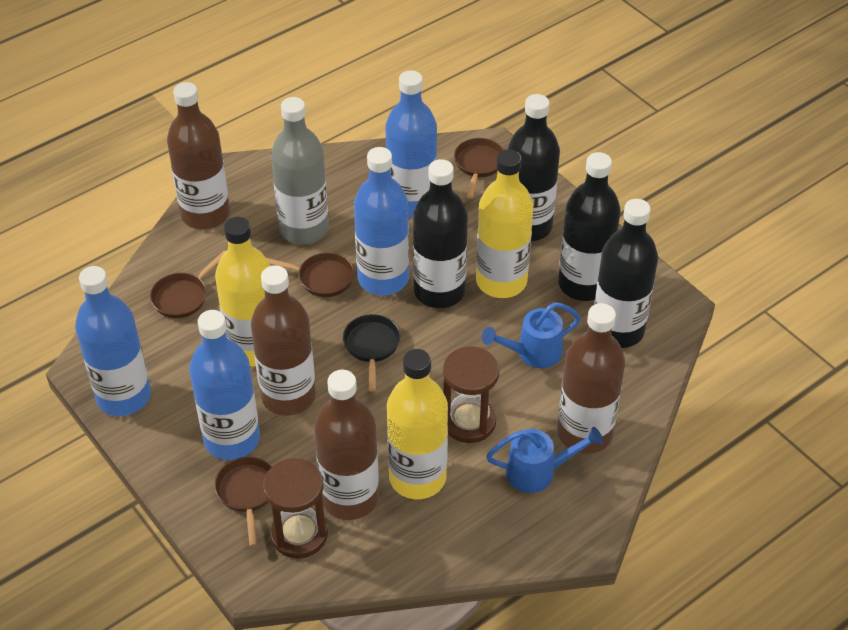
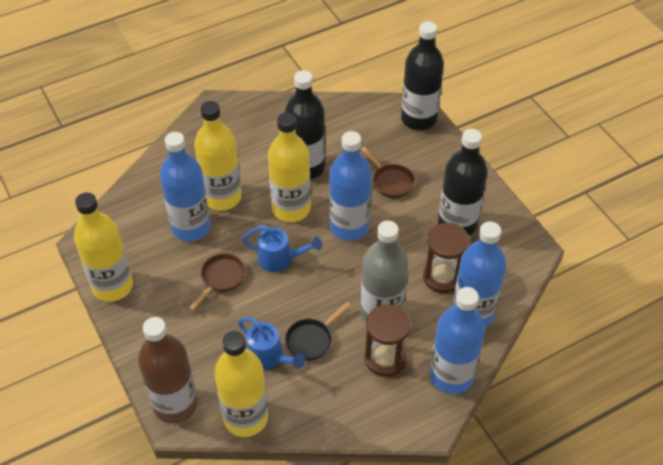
black bottle: [413,159,468,308] [508,94,560,241] [558,152,621,301] [594,199,658,348] = 4 -> [284,70,325,179] [401,21,444,130] [438,129,487,236] = 3
brown bottle: [167,82,230,229] [251,265,316,416] [314,370,379,520] [557,303,625,454] = 4 -> [138,317,198,423] = 1
brown pan: [150,251,226,318] [214,457,272,547] [266,252,354,297] [454,138,504,199] = 4 -> [189,253,245,311] [361,147,415,198] = 2
yellow bottle: [215,217,270,366] [387,349,448,499] [476,149,533,298] = 3 -> [74,192,133,302] [194,101,242,211] [214,331,268,437] [268,113,311,222] = 4

